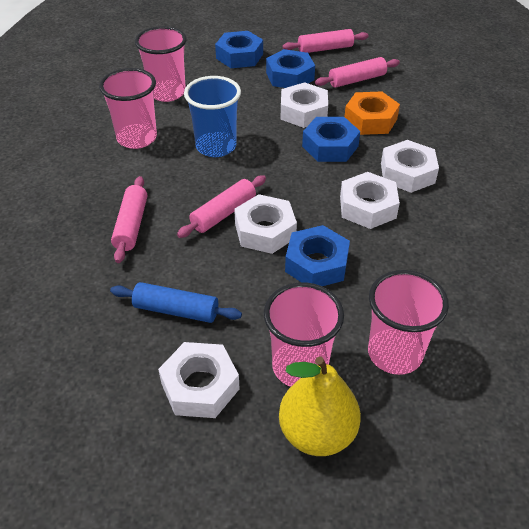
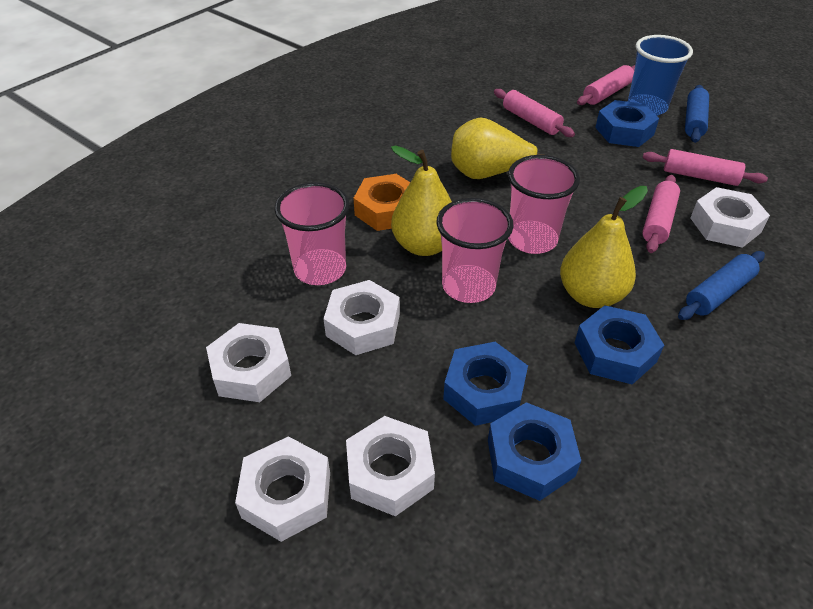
blue rolling pin: [110,282,242,323] = 1 -> [678,251,765,320] [685,85,709,143] = 2
pink cup: [99,68,157,149] [135,26,187,102] [264,282,344,387] [368,270,449,375] = 4 -> [274,182,350,285] [436,198,513,303] [508,155,580,254] = 3
yellow pear: [279,356,361,456] = 1 -> [391,145,452,256] [451,118,544,179] [560,186,648,308] = 3

